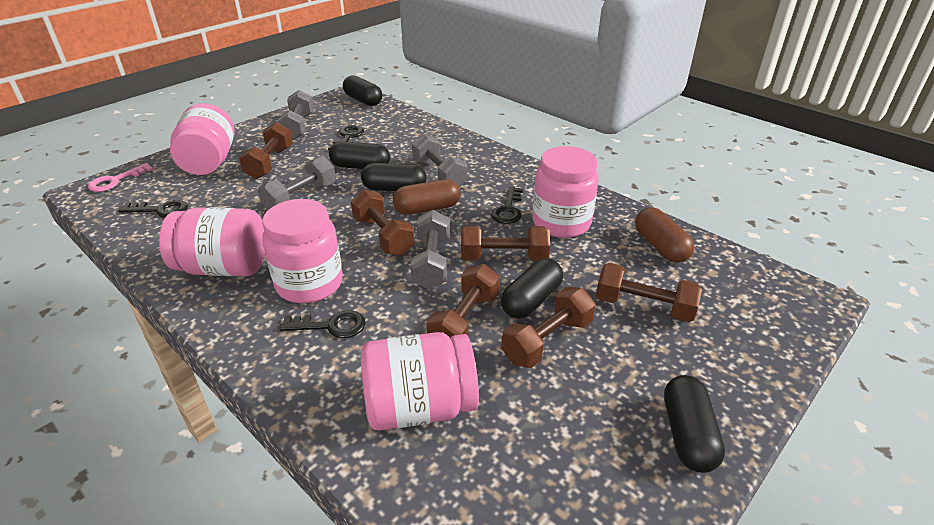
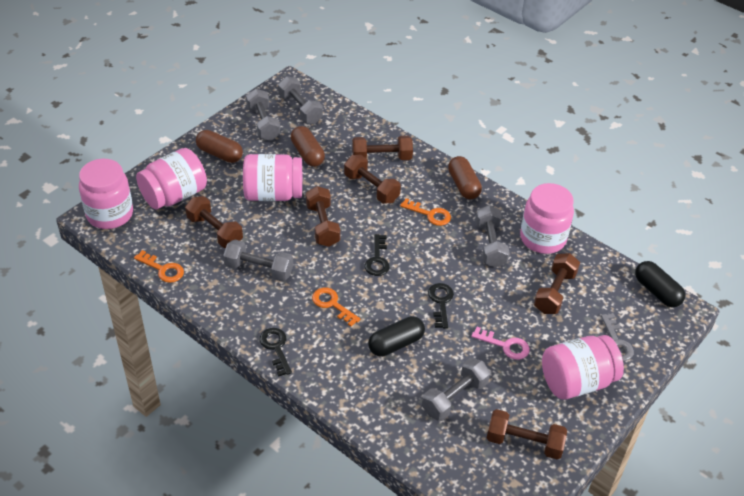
black capsule: [329,141,390,169] [343,75,382,106] [361,163,427,191] [501,258,563,319] [664,375,725,473] = 5 -> [368,316,425,357] [635,261,685,307] = 2
black key: [119,200,188,218] [280,310,366,338] [328,125,364,151] [491,187,523,224] = 4 -> [260,328,292,377] [365,234,390,276] [428,283,454,329] = 3
brown capsule: [393,179,461,215] [635,207,694,263] = 2 -> [196,130,243,163] [291,126,325,167] [448,156,482,199] = 3
grey dumbbell: [258,156,336,210] [277,90,314,140] [410,210,450,289] [412,134,467,186] = 4 -> [223,240,293,282] [246,89,281,141] [278,76,323,124] [422,358,490,421] [475,205,510,268] = 5
grey key: none = 0 -> [601,314,634,361] = 1
orange key: none = 0 -> [134,250,184,283] [312,287,361,326] [400,198,451,226] = 3

